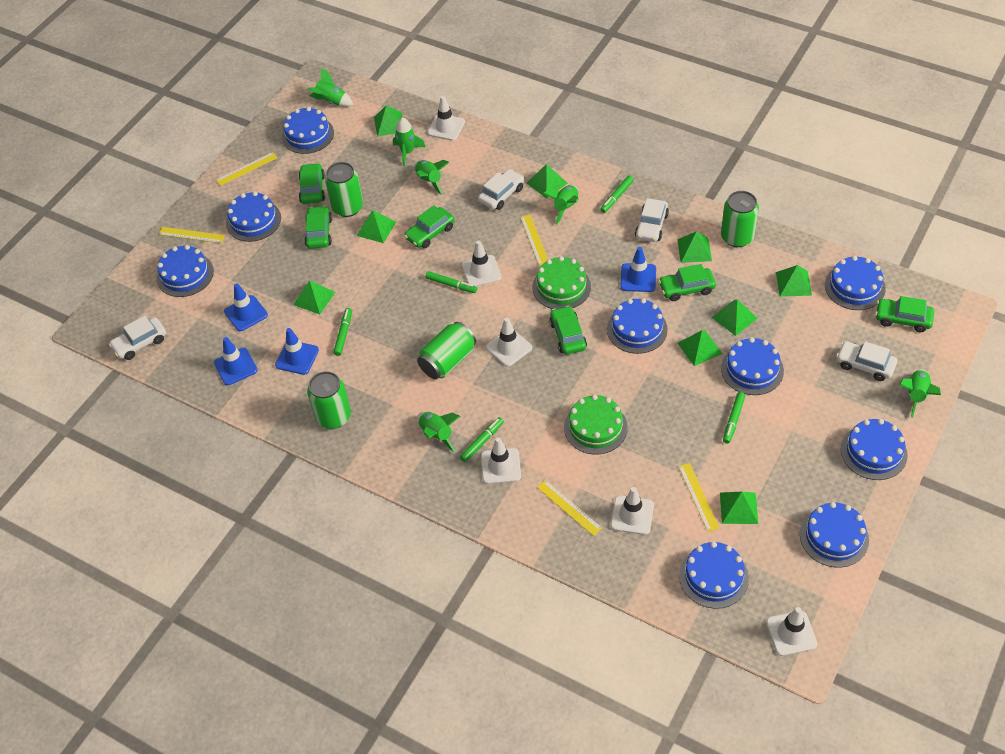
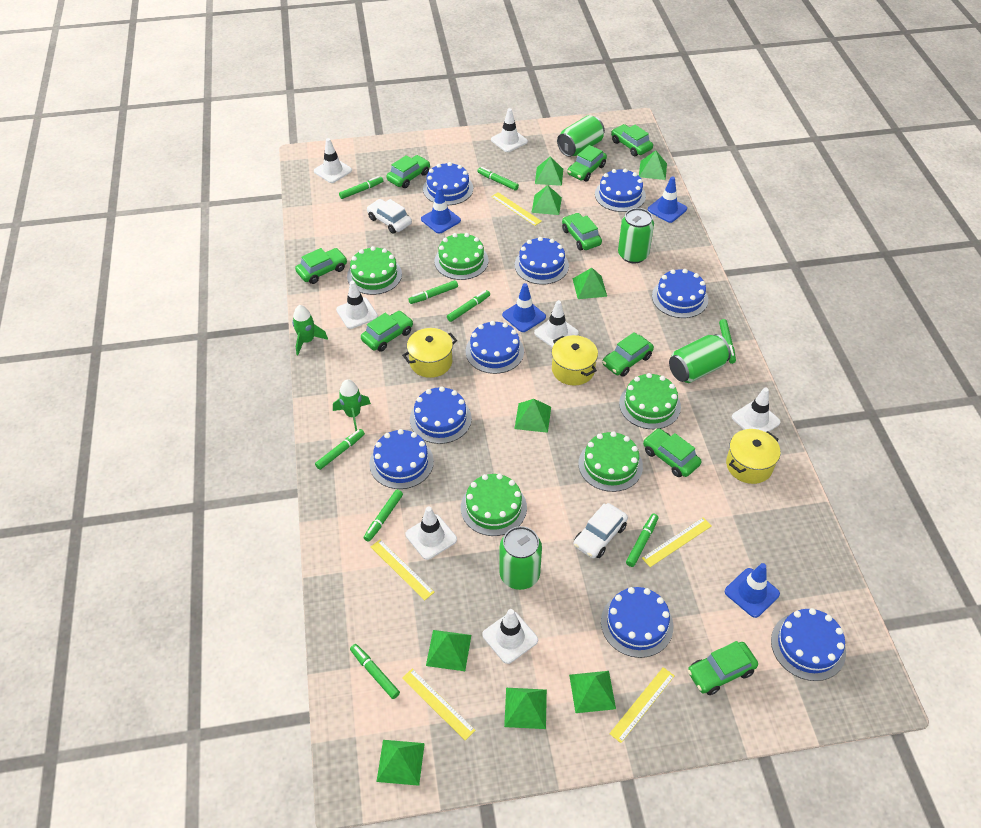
green cake: [532,256,591,309] [564,394,628,454] = 2 -> [347,246,402,295] [434,233,488,280] [461,474,527,536] [578,431,643,492] [619,373,681,429] = 5
green car: [299,163,325,204] [304,206,332,249] [404,205,454,248] [549,306,587,355] [658,264,716,301] [875,296,934,332] = 6 -> [295,248,347,284] [361,311,413,352] [386,155,430,188] [562,213,602,250] [567,145,607,181] [602,332,654,377] [611,124,653,156] [643,428,701,477] [688,641,758,695] = 9
green marker: [333,308,352,356] [425,271,477,293] [460,417,504,462] [600,176,634,213] [723,392,745,444] = 5 -> [315,429,365,470] [339,176,383,199] [350,644,400,699] [364,490,403,542] [408,280,458,304] [447,290,490,322] [477,167,519,190] [626,514,658,567] [719,319,736,364] = 9
green rocket: [307,68,353,107] [393,117,426,166] [415,160,450,195] [417,412,460,453] [543,185,579,224] [900,369,941,418] = 6 -> [292,305,328,355] [333,379,371,431] = 2
white car: [109,316,166,360] [478,169,524,210] [635,198,669,242] [836,341,897,381] = 4 -> [367,199,412,233] [574,503,628,559] = 2
white traffic cone: [427,96,465,141] [462,240,501,287] [481,437,521,484] [486,317,532,367] [611,487,654,535] [766,607,817,656] = 6 -> [314,138,352,183] [336,281,378,329] [406,506,457,560] [482,609,538,664] [491,108,528,152] [534,300,579,348] [732,388,781,432] = 7
yellow pot: none = 0 -> [402,328,457,378] [552,335,598,386] [726,429,780,484] = 3

